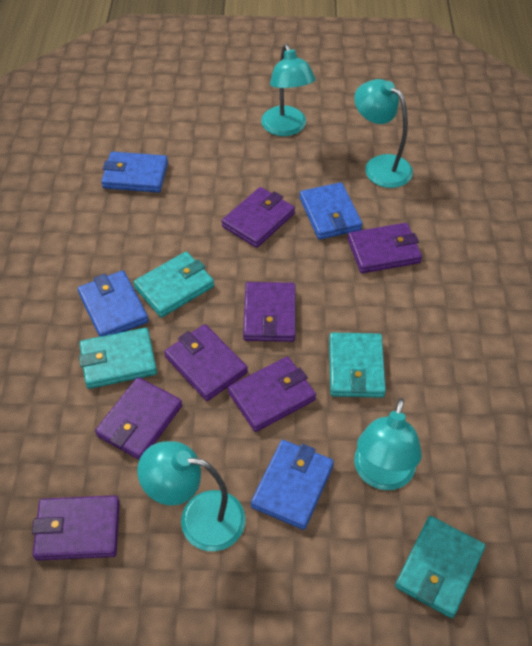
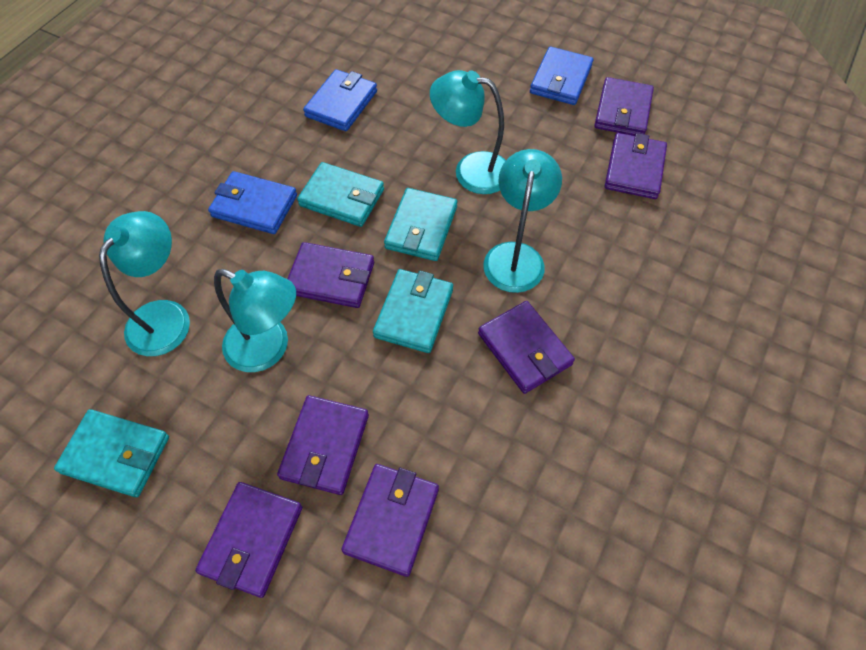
blue wallet: [78,271,149,337] [101,152,168,193] [251,440,334,530] [299,182,363,240] = 4 -> [208,171,297,234] [303,69,377,131] [530,46,593,105] = 3

